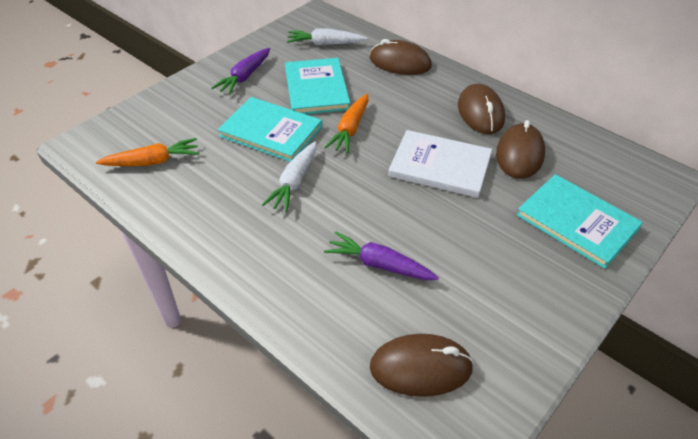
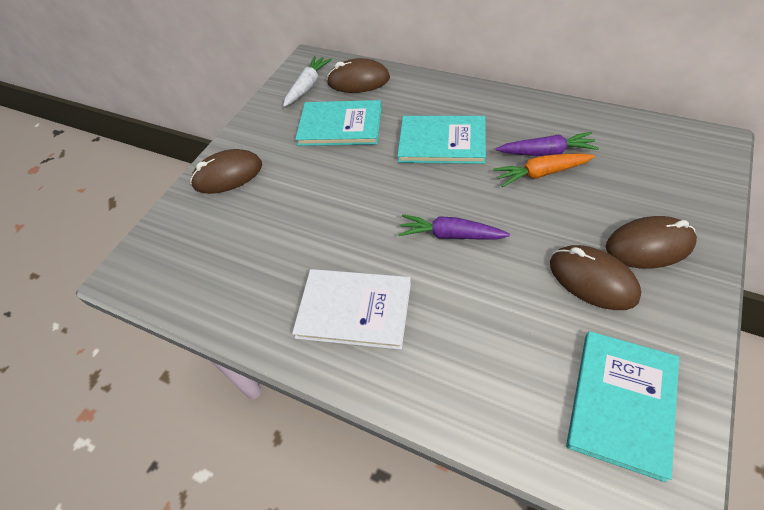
orange carrot: [96,138,199,166] [324,94,368,153] = 2 -> [493,154,595,187] = 1
white carrot: [262,141,317,212] [287,28,367,45] = 2 -> [283,56,332,107] = 1

